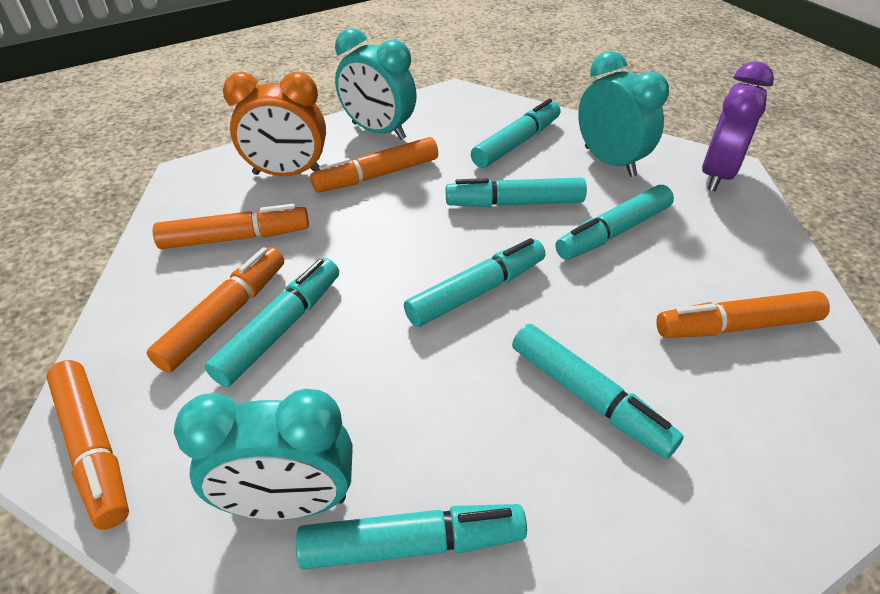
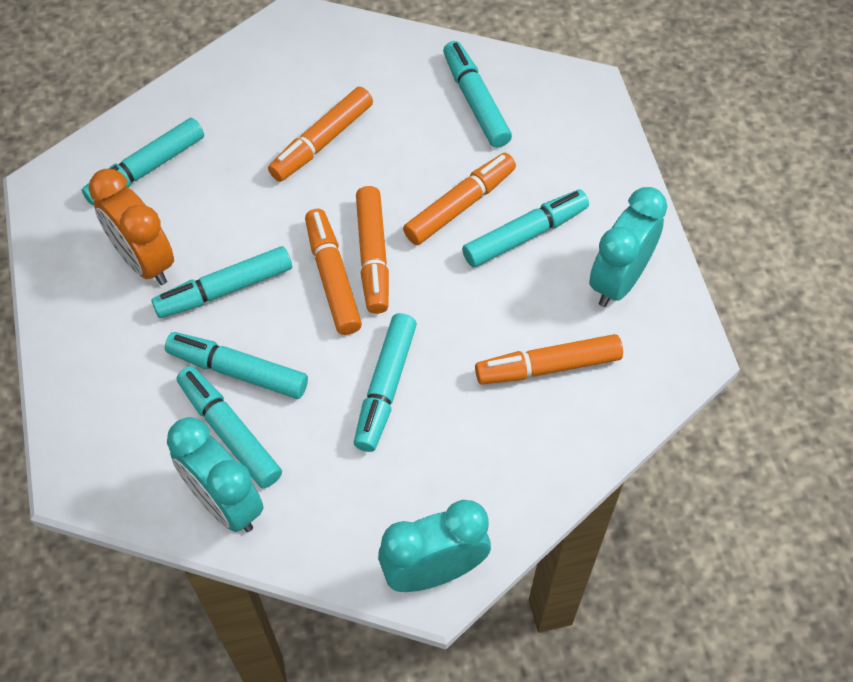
purple clock: [702,61,774,191] = 1 -> none = 0

